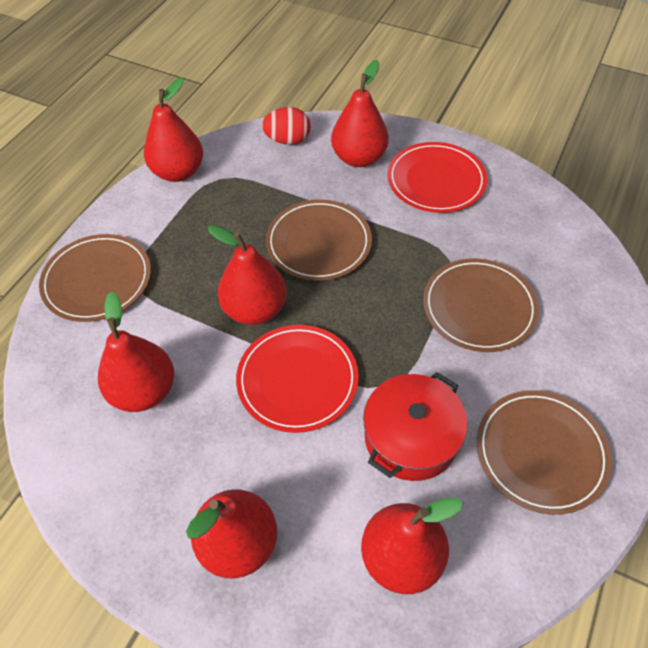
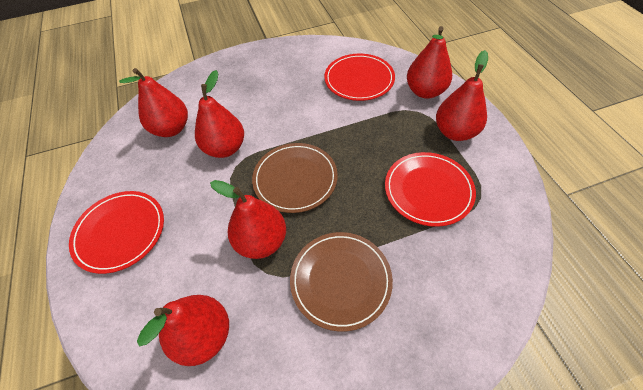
brown plate: [39,234,151,322] [266,199,372,281] [423,258,539,352] [477,390,612,515] = 4 -> [252,143,338,213] [290,232,393,332] = 2
red egg: [262,107,311,145] = 1 -> none = 0
red plate: [236,325,359,433] [388,142,487,213] = 2 -> [69,191,164,274] [324,54,395,101] [385,152,476,227] = 3
red pot: [363,372,468,481] = 1 -> none = 0

